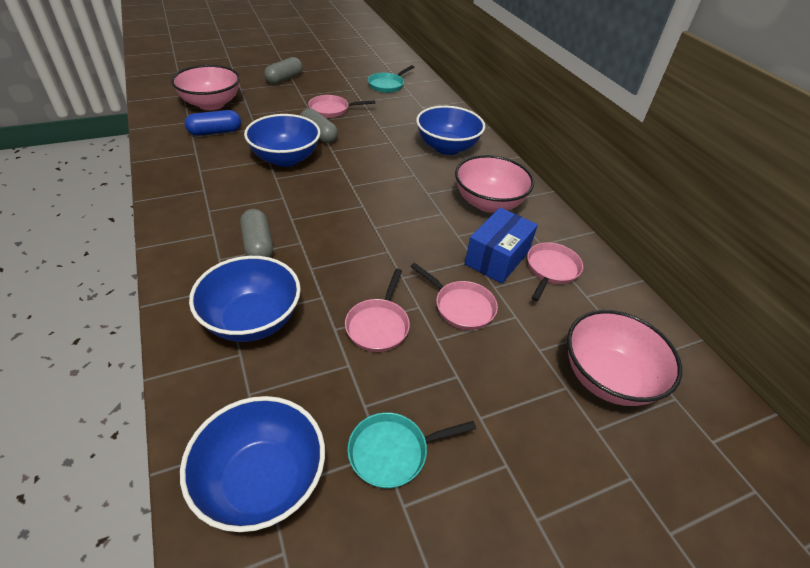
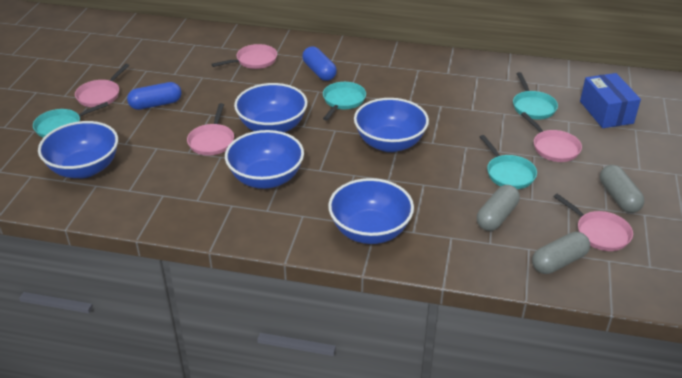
blue bowl: [180,396,325,532] [189,256,301,342] [244,114,320,167] [416,106,485,155] = 4 -> [38,121,118,178] [225,130,304,189] [234,83,308,132] [328,178,414,244] [354,98,429,152] = 5
blue capsule: [185,110,241,136] = 1 -> [127,82,182,110] [302,46,337,81] = 2
pink bowl: [171,65,240,110] [455,155,534,213] [567,310,682,406] = 3 -> none = 0
pink pan: [308,95,375,118] [345,269,410,352] [410,263,498,330] [527,242,583,301] = 4 -> [75,64,129,107] [187,103,234,156] [212,44,277,69] [521,112,582,162] [554,194,633,251] = 5
turquoise pan: [347,412,476,489] [368,65,414,93] = 2 -> [33,102,109,138] [323,82,366,121] [480,135,537,189] [513,72,558,120] = 4

